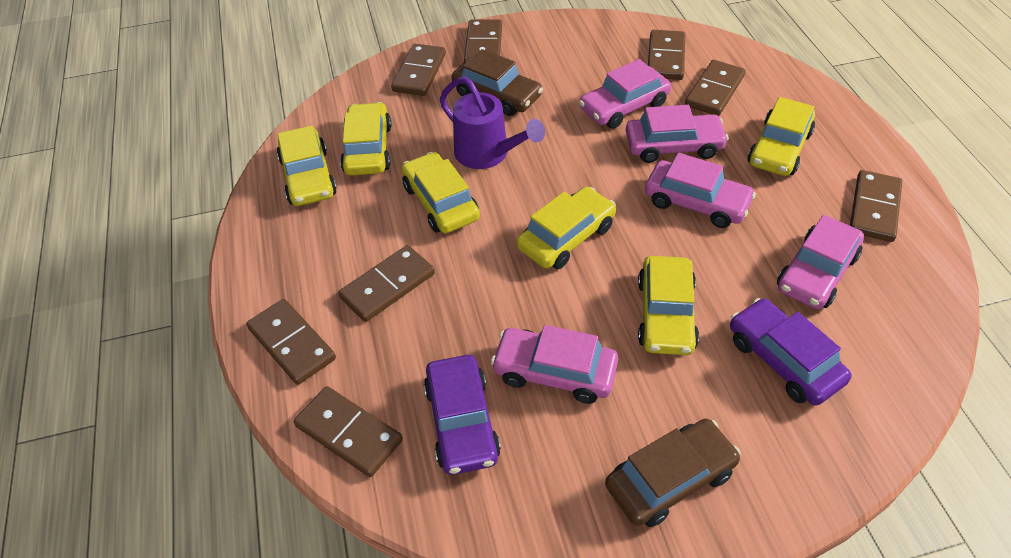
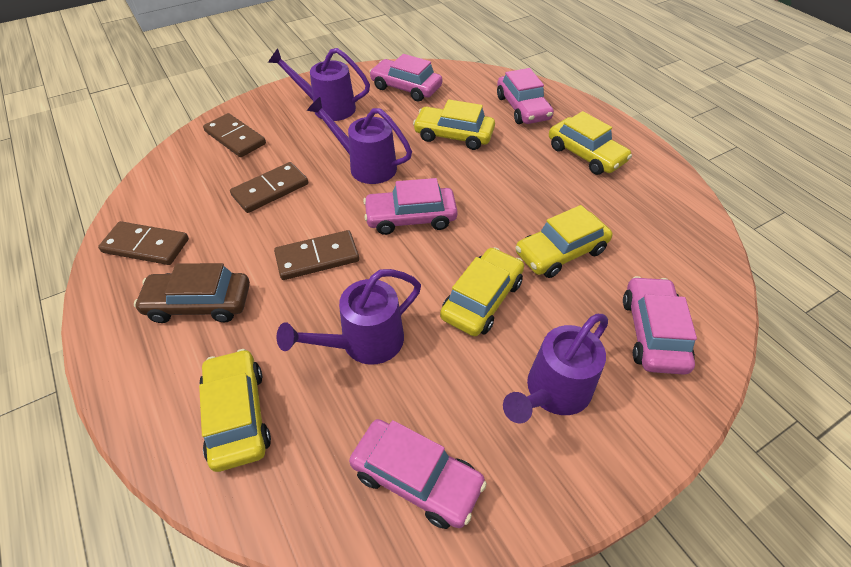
brown car: [452,49,543,116] [605,419,741,527] = 2 -> [134,263,250,323] = 1
brown domino: [246,299,336,385] [294,386,403,477] [338,245,435,322] [391,44,446,96] [464,19,502,62] [648,30,685,80] [685,60,746,116] [850,170,902,242] = 8 -> [98,221,189,265] [203,113,266,157] [230,162,308,213] [274,230,359,280] = 4
purple car: [424,355,501,475] [730,298,852,406] = 2 -> none = 0
purple watering can: [440,76,545,169] = 1 -> [268,48,370,121] [277,269,421,365] [307,97,412,184] [503,314,608,424] = 4
yellow car: [277,126,337,206] [340,102,392,176] [401,152,480,233] [517,187,616,269] [638,256,699,355] [748,97,815,176] = 6 -> [199,349,271,472] [413,99,495,150] [440,247,524,336] [515,205,613,278] [549,111,632,175] = 5

